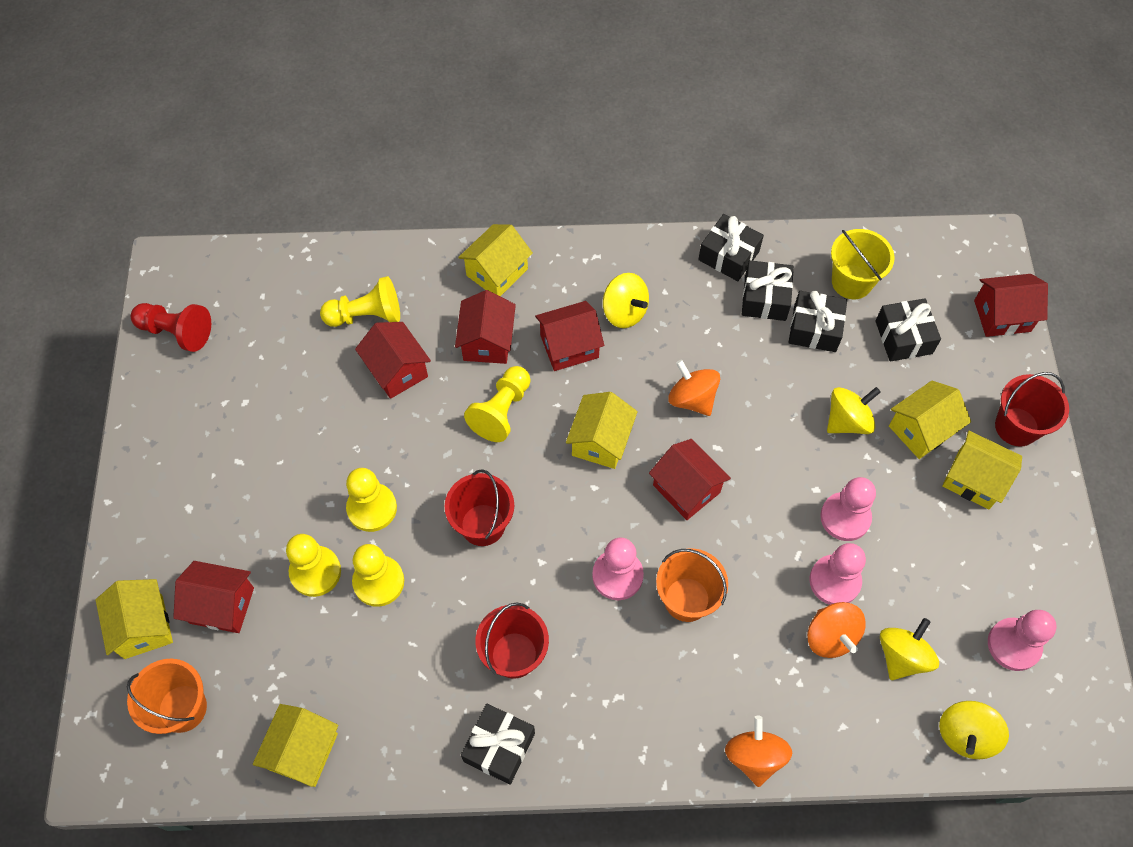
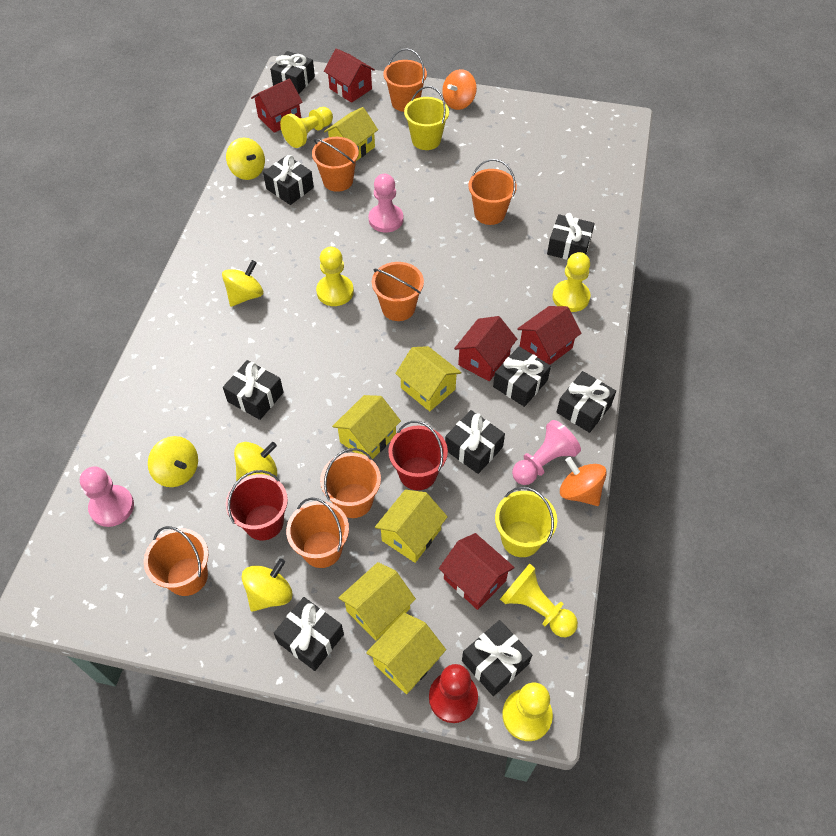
black gift: [461,704,535,785] [698,214,764,281] [742,260,794,321] [788,291,847,352] [875,298,941,361] = 5 -> [223,360,284,420] [263,155,314,205] [270,51,315,94] [274,597,344,671] [445,410,505,474] [462,620,532,696] [493,346,551,407] [547,213,595,260] [557,371,616,433] = 9
orange bucket: [127,659,207,734] [656,548,728,622] = 2 -> [144,526,209,596] [286,498,349,568] [312,137,359,192] [320,448,381,518] [372,262,424,321] [384,49,427,112] [468,159,517,225] = 7
orange spinning top: [668,360,720,416] [725,716,792,787] [807,602,865,658] = 3 -> [442,69,477,110] [560,457,607,506] = 2
pink pawn: [592,537,644,600] [809,543,866,605] [820,477,876,541] [988,610,1056,671] = 4 -> [80,466,134,527] [369,174,403,233] [512,420,581,485] = 3
red bucket: [445,469,514,546] [476,602,549,679] [995,372,1069,447] = 3 -> [226,470,288,540] [388,421,448,490] = 2
red house: [173,561,254,633] [355,322,431,399] [455,290,516,364] [535,301,604,371] [649,439,731,520] [974,274,1048,337] = 6 -> [251,78,303,133] [324,48,375,103] [439,533,515,610] [454,316,517,381] [517,306,582,365] = 5
yellow bucket: [831,229,895,299] = 1 -> [404,86,449,150] [495,487,557,557] = 2
yellow spinning top: [603,273,649,328] [827,387,881,434] [880,618,939,680] [939,701,1009,759] = 4 -> [148,436,198,487] [222,260,263,307] [226,138,265,180] [234,442,277,481] [242,558,292,612] = 5

